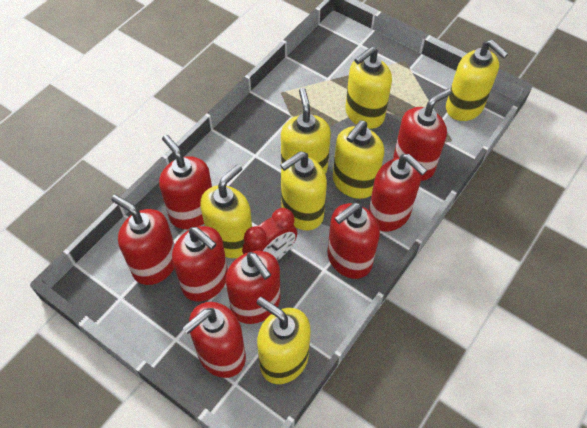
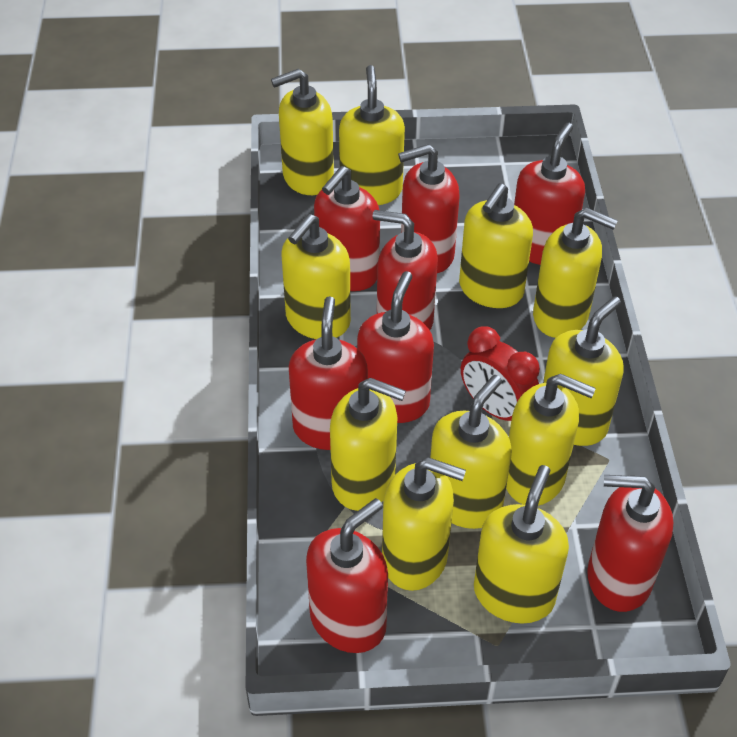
yellow soap dispenser: [200,164,252,258] [256,297,311,384] [280,151,327,230] [281,88,331,174] [333,120,384,199] [345,46,392,129] [446,40,508,121] = 7 -> [271,69,334,195] [281,214,351,339] [330,378,406,511] [339,65,405,205] [382,457,466,591] [430,375,512,529] [459,183,533,308] [474,465,569,623] [506,374,596,506] [533,208,618,338] [543,296,624,446] = 11

